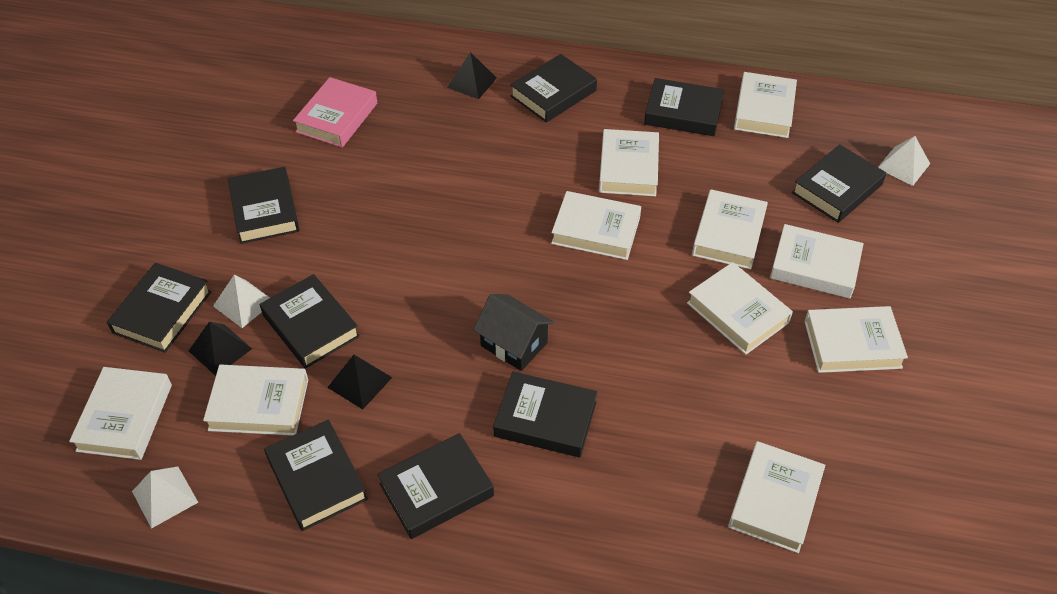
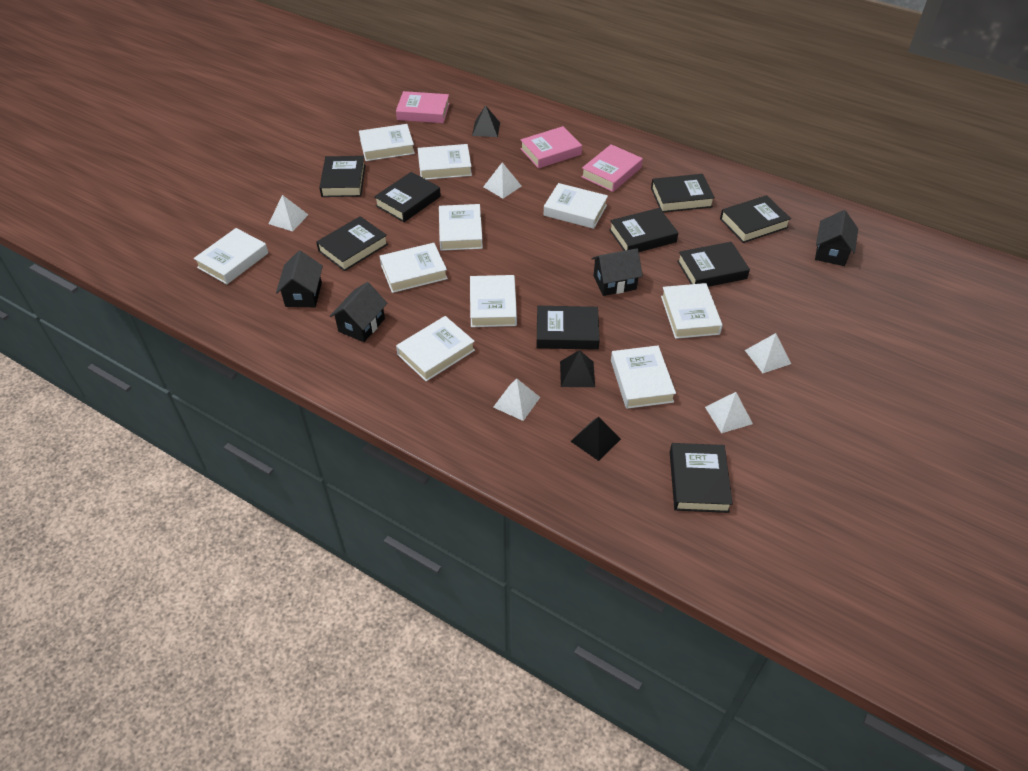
black house: [473,294,554,371] = 1 -> [276,251,323,307] [330,282,387,342] [591,248,643,296] [815,210,858,266] = 4
pink book: [293,77,377,147] = 1 -> [396,91,450,123] [520,126,582,169] [581,144,643,192] = 3
white pyramid: [132,467,198,529] [213,275,270,328] [878,136,930,186] = 3 -> [269,195,308,232] [483,162,522,198] [493,379,540,421] [705,392,753,433] [745,333,791,373] = 5

